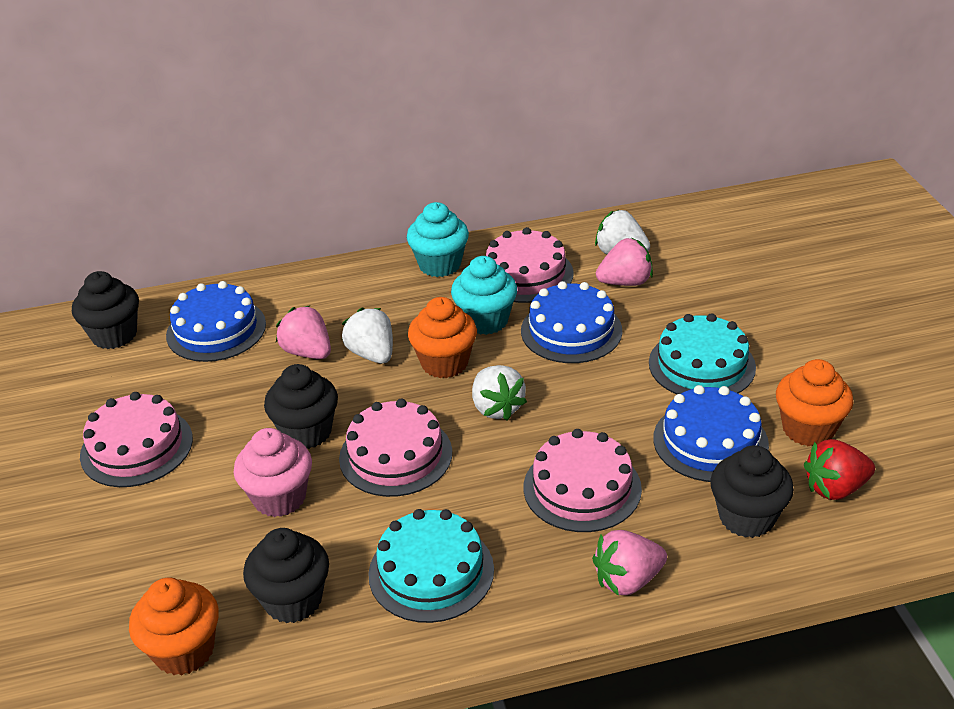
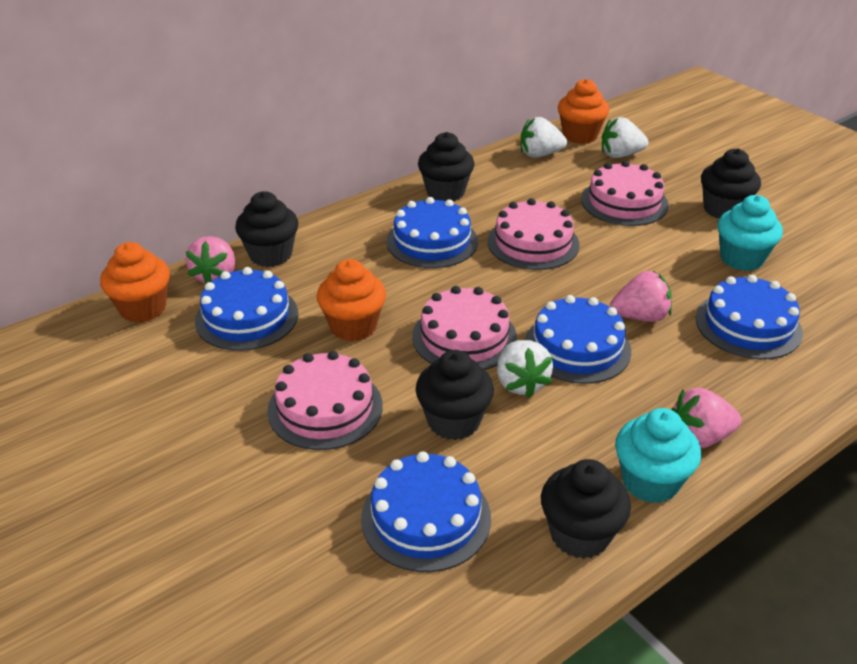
black cupcake: [72,271,139,349] [243,528,329,623] [264,364,338,449] [710,445,794,538] = 4 -> [235,191,298,267] [415,350,494,440] [418,132,475,201] [541,459,631,559] [701,148,761,219] = 5
blue cake: [166,281,266,362] [521,281,622,363] [653,385,769,482] = 3 -> [195,267,298,351] [361,451,491,572] [386,197,478,268] [525,295,631,384] [695,275,803,359] = 5
pink cupcake: [233,428,312,517] = 1 -> none = 0
red strawberry: [804,439,875,500] = 1 -> none = 0
turquoise cake: [368,509,494,623] [649,313,756,394] = 2 -> none = 0

